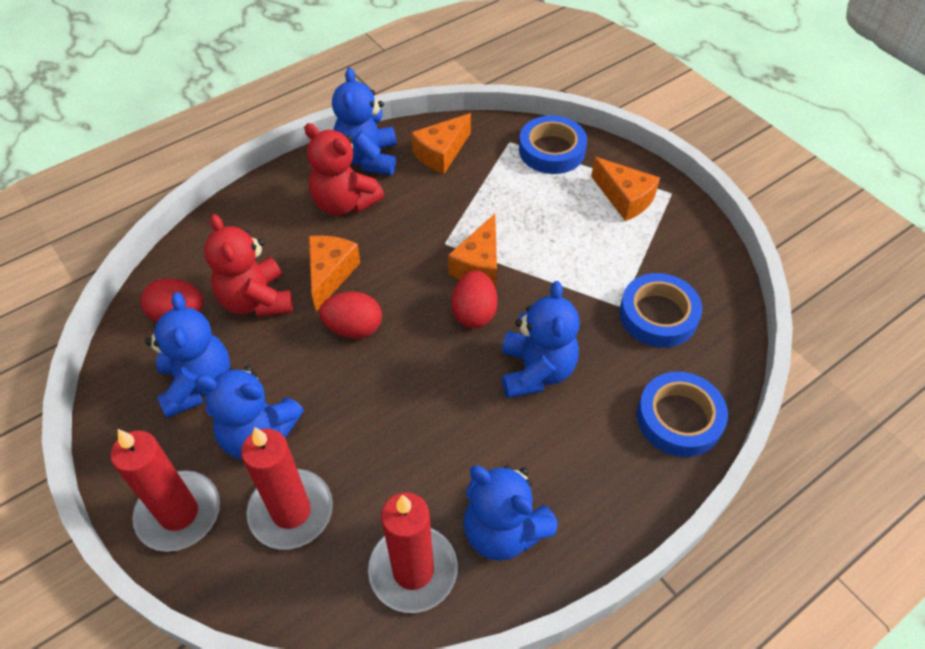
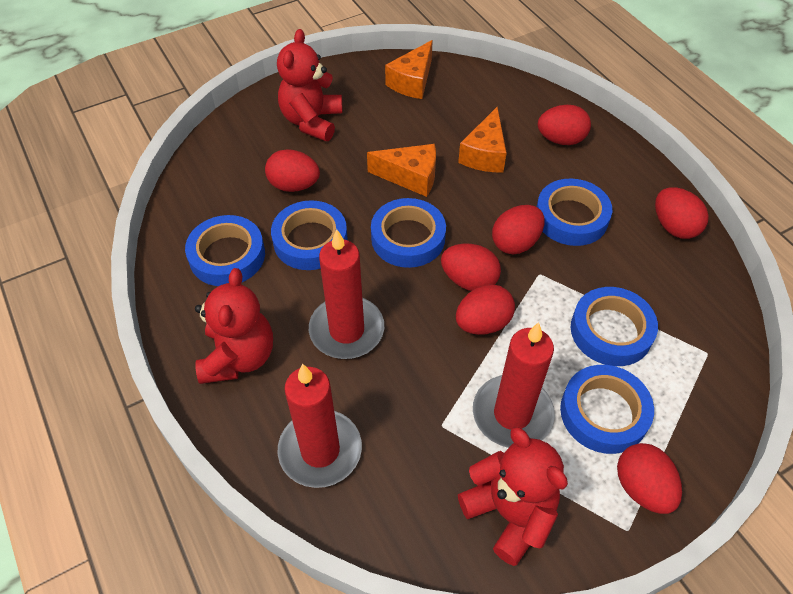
blue tape: [519,116,587,174] [619,273,702,348] [637,372,728,457] = 3 -> [185,215,265,286] [271,200,348,270] [371,198,446,268] [537,178,612,246] [560,365,654,454] [571,287,658,366] = 6
blue teddy bear: [145,292,230,418] [195,366,304,460] [332,68,397,175] [463,465,558,561] [502,281,580,398] = 5 -> none = 0
orange cheese: [309,235,361,311] [411,113,471,174] [448,214,497,287] [591,157,660,221] = 4 -> [367,144,436,197] [385,40,433,99] [458,107,507,172] = 3
red egg: [141,278,204,322] [319,292,382,339] [452,271,498,328] = 3 -> [265,149,320,192] [441,244,501,291] [456,284,515,335] [492,205,545,254] [538,105,591,145] [617,443,682,514] [655,187,709,239] = 7
red teddy bear: [204,214,293,317] [304,123,384,215] = 2 -> [195,268,273,384] [277,29,342,141] [458,427,568,566] = 3

